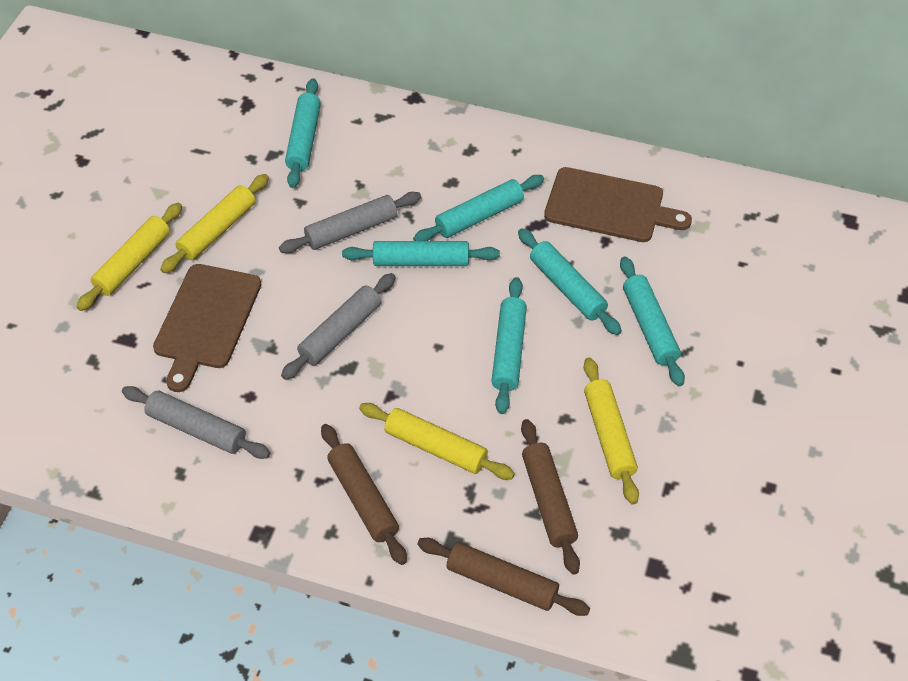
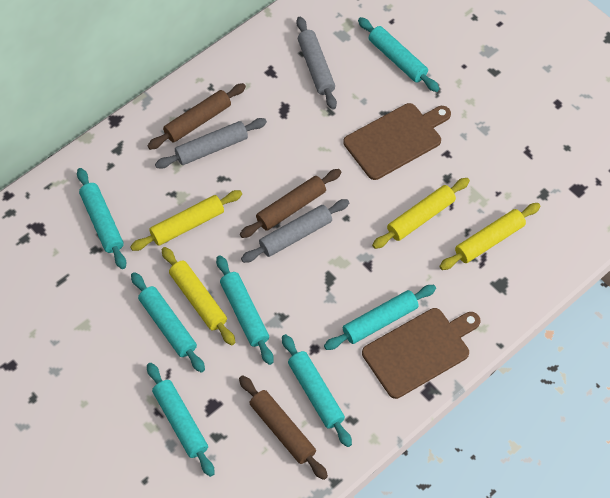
turquoise rolling pin: [285,78,321,188] [342,241,500,266] [413,175,544,241] [492,277,527,414] [518,228,622,335] [620,257,685,386] = 6 -> [77,168,126,269] [131,272,205,373] [147,363,215,477] [216,255,274,365] [282,334,352,447] [324,285,436,350] [358,17,439,92] = 7

